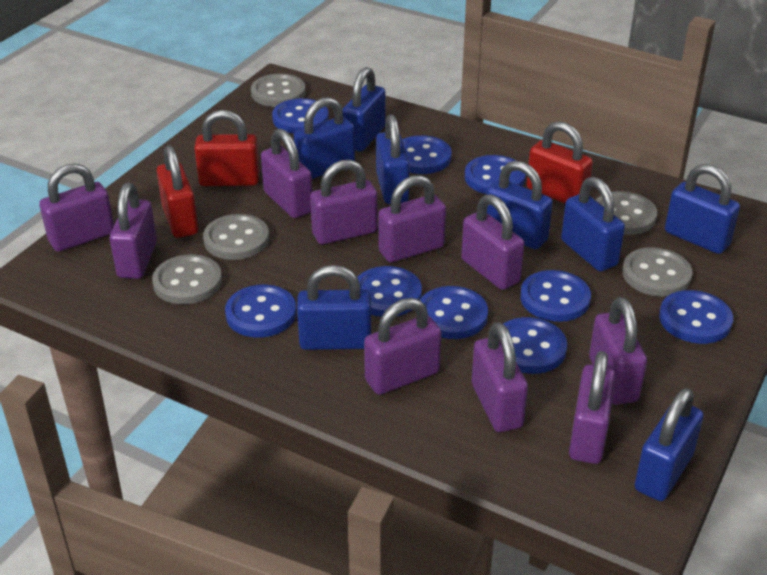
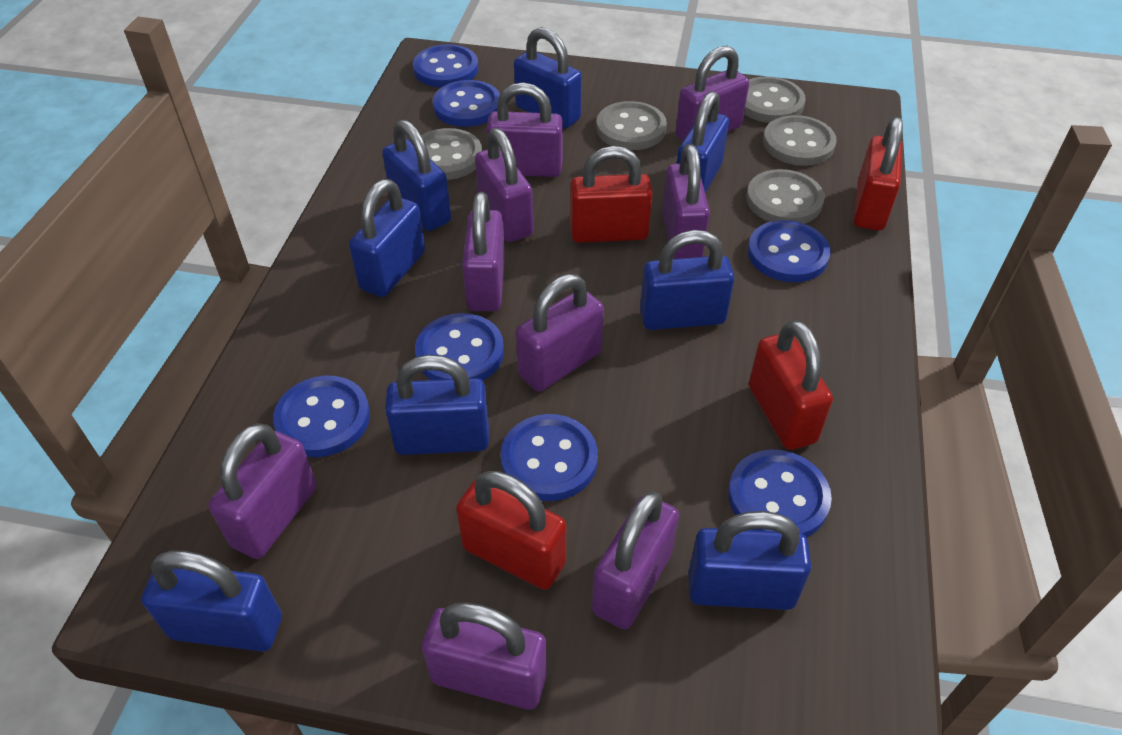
blue button: [225,285,296,338] [272,98,329,134] [358,266,422,317] [402,135,452,174] [420,286,488,339] [465,155,526,194] [503,317,567,374] [520,270,591,322] [659,290,733,344] = 9 -> [273,376,370,457] [413,44,478,88] [415,313,504,381] [433,80,500,127] [501,414,598,501] [728,449,832,537] [748,220,831,282] = 7
purple padlock: [39,163,114,252] [110,183,157,279] [261,128,312,218] [310,160,377,244] [364,298,442,395] [378,175,446,262] [461,194,524,290] [472,322,528,432] [569,351,616,464] [589,297,647,405] = 10 -> [208,423,317,559] [422,602,547,710] [462,192,505,311] [475,128,533,242] [486,82,563,177] [516,274,604,392] [592,491,679,629] [662,144,710,259] [675,46,749,141] = 9
red padlock: [157,145,198,238] [194,110,260,186] [527,121,593,204] = 3 -> [456,471,566,590] [570,146,653,243] [749,320,833,450] [854,117,903,231] = 4

